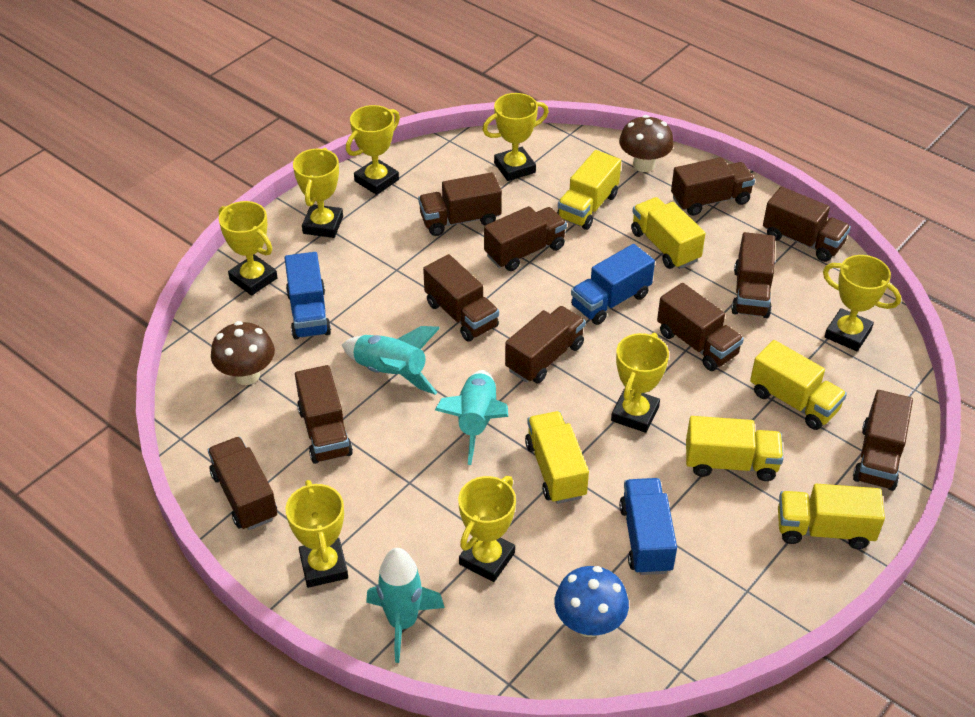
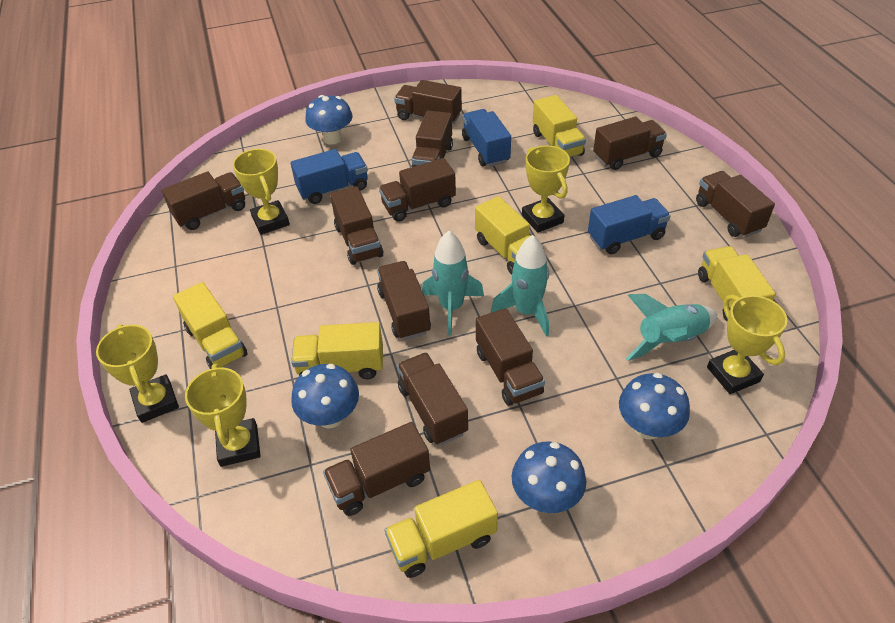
blue mushroom: [555,566,629,637] = 1 -> [291,364,359,428] [305,95,353,145] [512,441,586,513] [619,373,690,440] = 4
brown mushroom: [211,321,275,385] [619,115,674,172] = 2 -> none = 0
yellow trophy: [218,201,278,296] [285,480,348,588] [293,148,343,238] [346,105,400,195] [458,476,516,582] [483,93,549,181] [611,333,669,433] [823,255,901,351] = 8 -> [96,324,179,423] [185,364,261,467] [233,149,290,235] [522,145,570,233] [707,294,788,394] = 5

